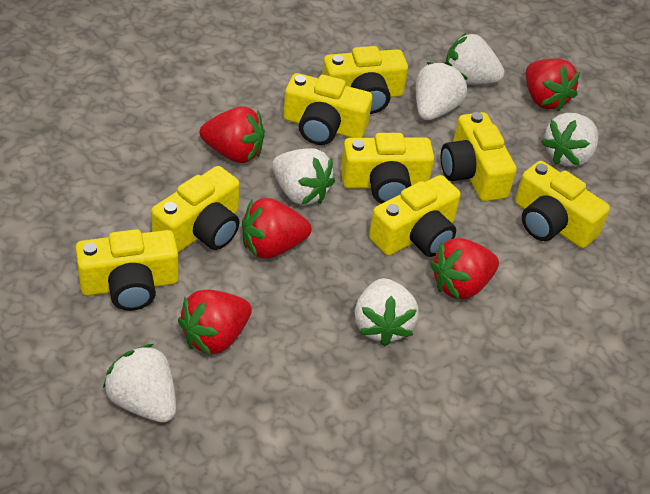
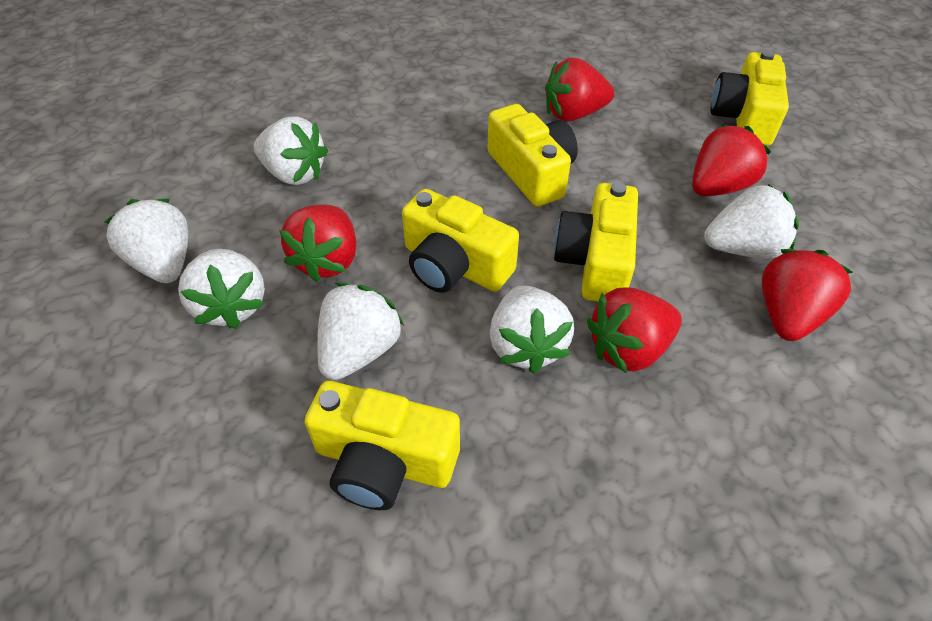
yellow camera: [75,229,179,311] [151,166,240,253] [283,73,372,145] [322,46,408,114] [341,133,434,204] [369,175,461,257] [441,112,517,202] [515,161,610,248] = 8 -> [304,381,460,510] [402,189,519,293] [487,104,578,207] [554,182,638,302] [710,50,789,146] = 5

